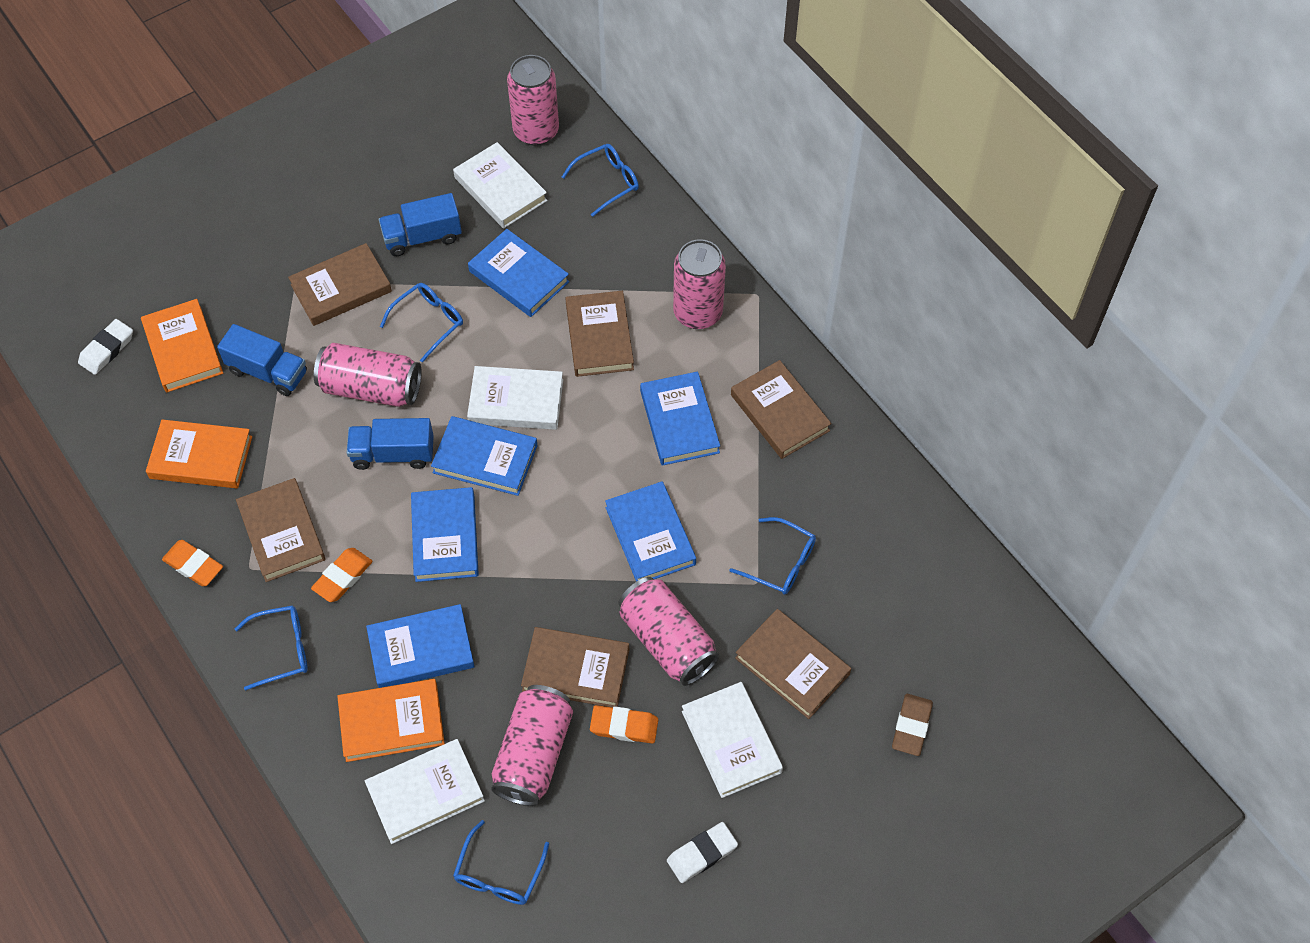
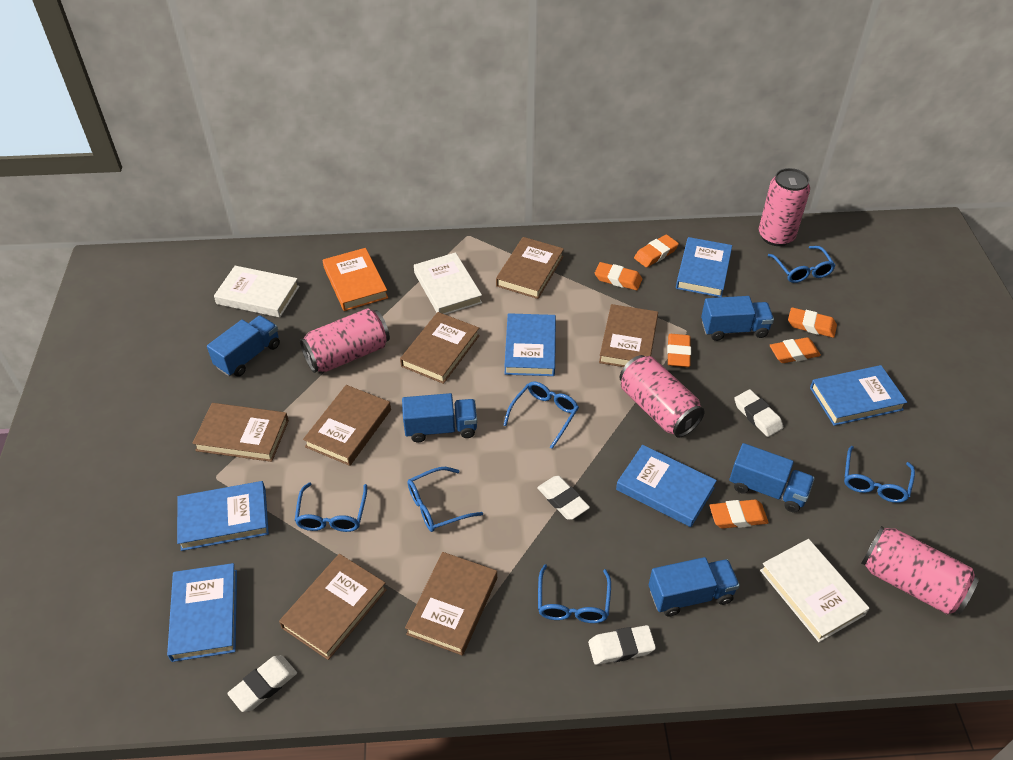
blue glasses: [235,605,308,691] [380,283,463,363] [453,820,549,905] [562,144,639,217] [729,517,816,595] = 5 -> [294,482,367,532] [407,467,483,532] [503,381,579,449] [538,564,611,623] [768,246,836,283] [844,446,915,503] = 6
blue truck: [217,324,307,396] [347,418,434,470] [379,193,462,256] = 3 -> [207,315,280,377] [402,393,477,443] [649,557,740,617] [701,296,774,341] [729,443,815,512] = 5
brown book: [236,478,326,582] [288,243,392,326] [521,627,629,708] [565,291,634,377] [731,360,832,459] [735,609,851,719] = 6 -> [192,403,289,462] [279,554,387,660] [303,385,391,466] [400,312,480,384] [405,552,497,656] [496,237,564,299] [599,304,658,367] = 7
brown eraser: [892,694,933,756] = 1 -> none = 0
orange book: [141,299,223,393] [146,420,252,488] [337,679,445,762] = 3 -> [323,248,388,311] = 1
orange eraser: [162,540,223,586] [311,548,372,602] [590,705,658,744] = 3 -> [595,262,642,290] [634,235,679,267] [667,334,691,367] [709,499,769,529] [770,337,821,363] [788,307,837,338] = 6
pink can: [314,343,421,407] [491,685,573,806] [507,55,559,146] [618,577,719,686] [673,239,726,329] = 5 -> [300,308,390,373] [620,355,704,438] [759,168,810,246] [861,526,979,614] = 4
white book: [365,739,485,844] [453,142,548,229] [467,366,563,430] [682,682,783,798] = 4 -> [214,266,299,317] [414,252,482,315] [760,539,870,642] = 3
white eraser: [78,319,133,375] [667,822,738,883] = 2 -> [227,655,297,712] [537,476,590,520] [588,625,656,665] [734,389,783,437] = 4

